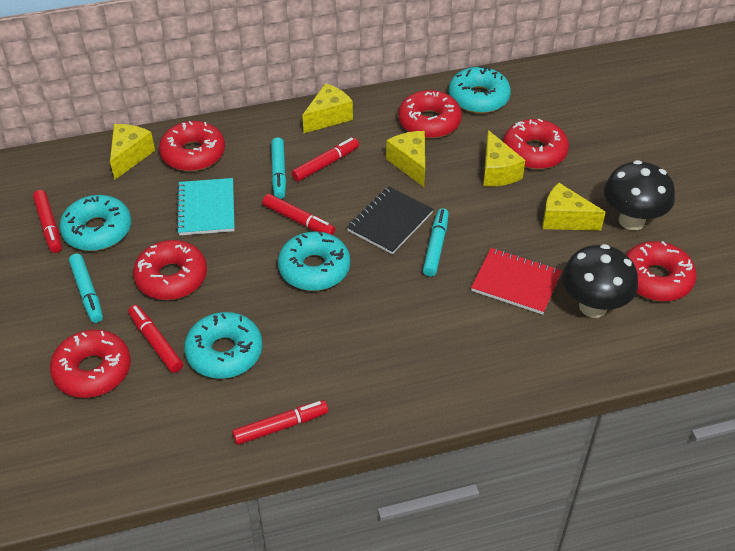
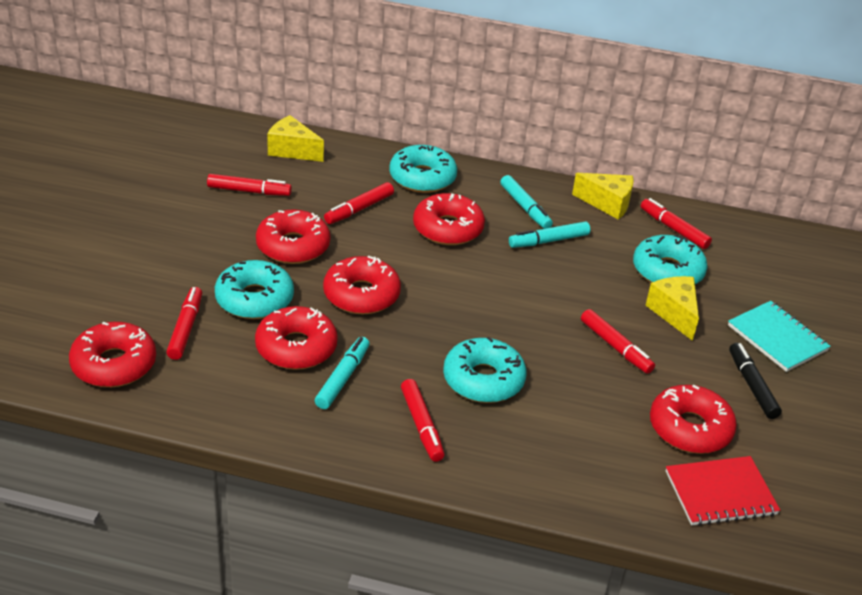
black marker: none = 0 -> [729,343,782,419] = 1
black mushroom: [562,244,638,318] [604,160,675,230] = 2 -> none = 0
black notebook: [347,186,433,254] = 1 -> none = 0
red marker: [33,190,62,253] [128,305,183,373] [232,400,328,445] [262,194,335,235] [291,137,359,182] = 5 -> [166,287,202,360] [207,174,292,196] [324,182,394,224] [401,379,445,462] [581,309,655,374] [641,198,712,249] = 6
yellow cheese: [110,124,155,180] [302,83,353,133] [386,131,425,187] [483,130,525,187] [543,183,606,231] = 5 -> [267,115,324,162] [572,173,634,220] [646,276,699,341] = 3

